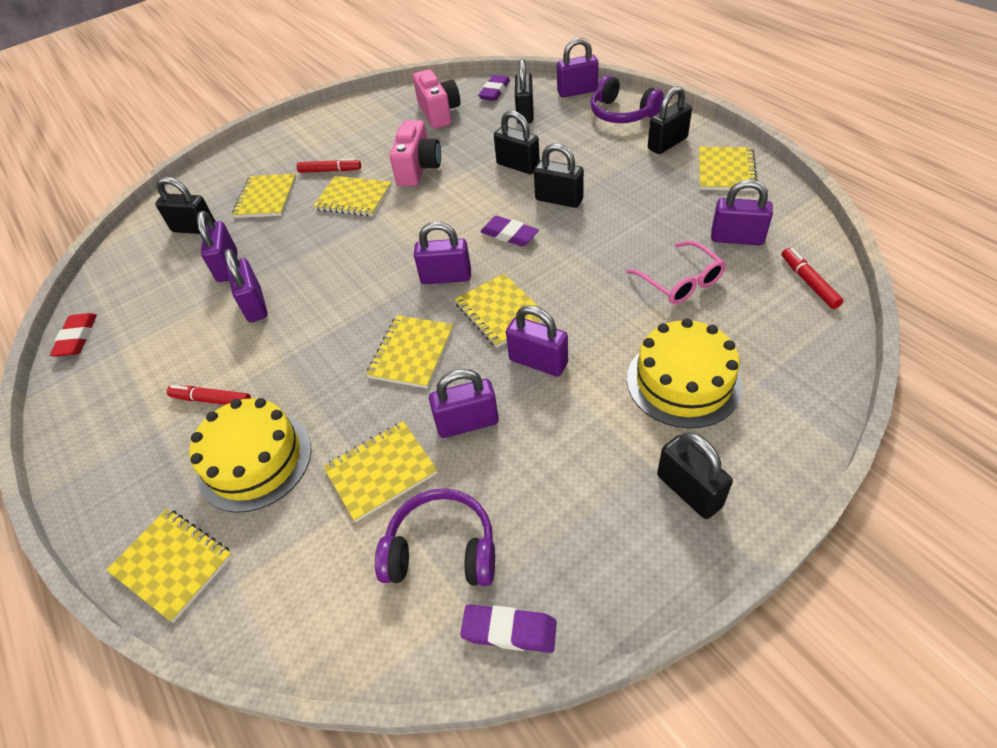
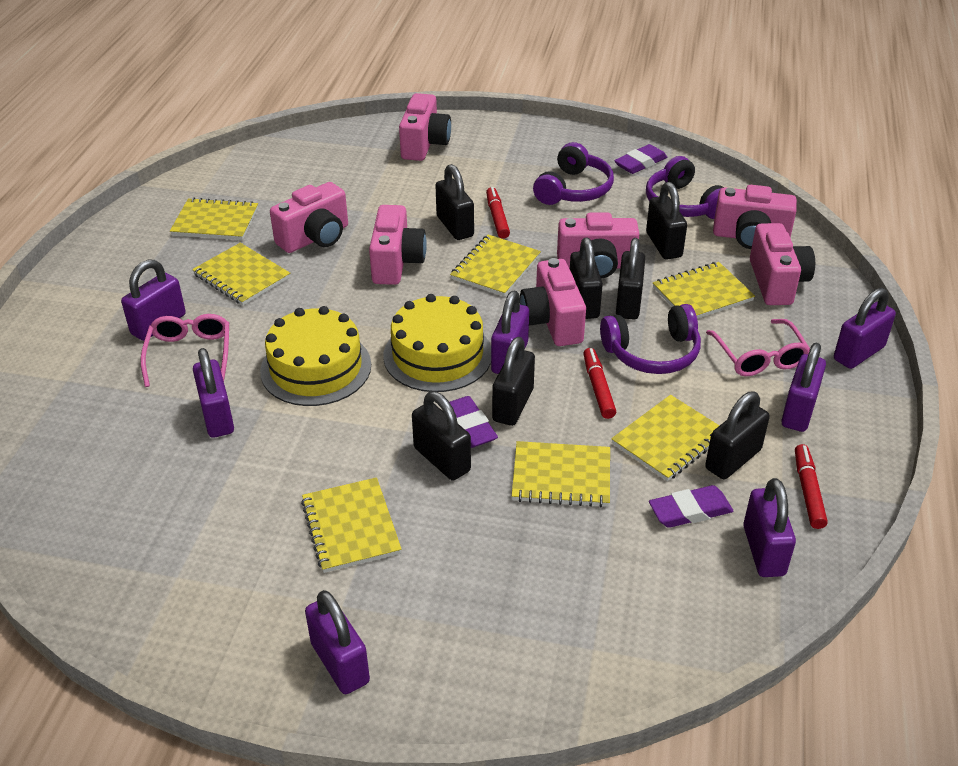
black padlock: [155,177,216,234] [494,110,540,174] [515,59,533,124] [534,143,584,208] [648,86,692,154] [657,432,733,519] = 6 -> [412,391,471,480] [435,164,474,240] [492,337,535,426] [570,238,603,319] [616,238,645,320] [646,182,687,260] [705,392,770,479] = 7
pink camera: [390,120,441,186] [413,69,460,129] = 2 -> [270,182,348,253] [369,205,427,285] [399,93,451,161] [520,258,586,346] [557,212,639,279] [713,185,797,249] [750,223,815,305] = 7
pink glasses: [627,241,726,304] = 1 -> [141,314,229,387] [706,319,810,376] = 2
purple headphones: [375,488,495,586] [591,75,664,123] = 2 -> [533,142,614,205] [600,304,701,374] [646,156,724,219] = 3
red eraser: [50,313,97,357] = 1 -> none = 0

